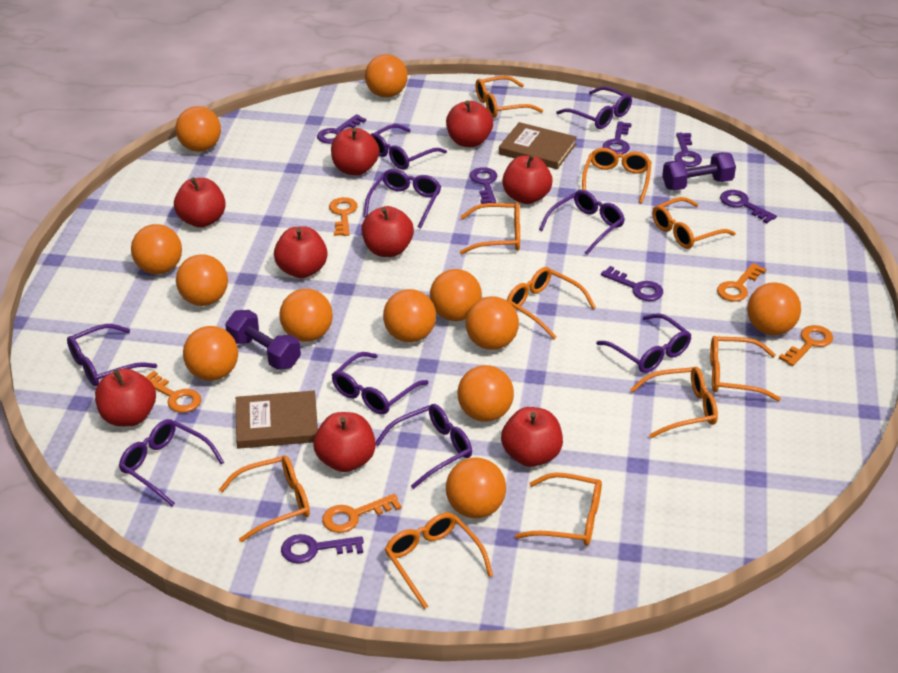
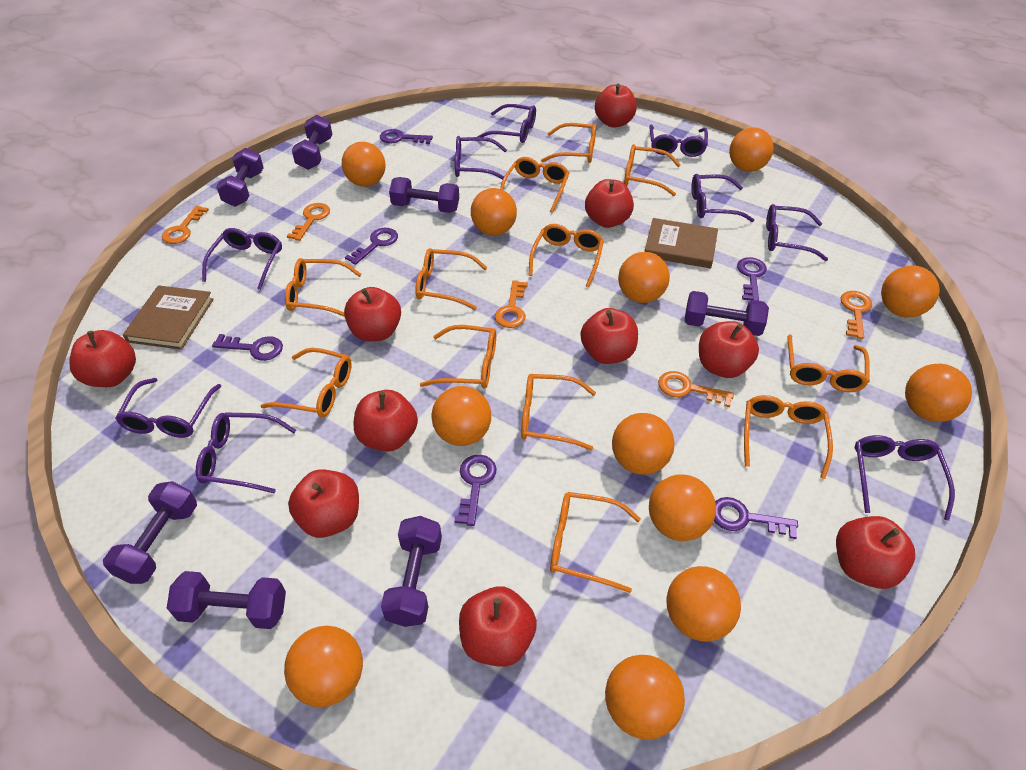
orange glasses: [219,456,310,542] [385,512,493,609] [460,203,520,254] [475,76,543,118] [507,267,596,339] [515,472,602,546] [582,148,651,203] [630,367,718,438] [652,197,736,249] [710,336,781,401] = 10 -> [261,348,352,417] [285,258,362,317] [415,248,488,310] [420,325,496,389] [500,157,569,213] [521,374,596,450] [529,224,604,287] [541,123,597,163] [550,492,641,593] [624,144,681,196] [744,395,833,479] [788,334,870,392] = 12
purple dumbbell: [225,310,301,370] [662,152,736,190] = 2 -> [103,481,197,584] [167,571,286,629] [216,148,264,207] [292,115,332,170] [381,516,442,627] [389,177,459,213] [685,291,769,336] = 7
purple key: [281,534,364,564] [317,114,366,144] [470,167,497,204] [601,266,663,301] [603,121,632,154] [674,133,702,167] [720,190,777,223] = 7 -> [212,334,283,361] [345,228,398,265] [380,129,433,144] [455,455,497,526] [714,497,798,539] [737,257,767,301] = 6
red apple: [95,369,156,427] [174,177,226,228] [274,226,328,278] [313,412,376,472] [331,128,379,175] [361,206,414,257] [446,101,493,147] [501,407,563,467] [502,155,553,204] = 9 -> [70,330,136,387] [288,469,359,538] [344,287,401,341] [354,390,418,451] [459,586,537,667] [580,308,638,364] [585,179,634,228] [595,84,637,128] [699,321,759,378] [836,516,915,589] = 10

